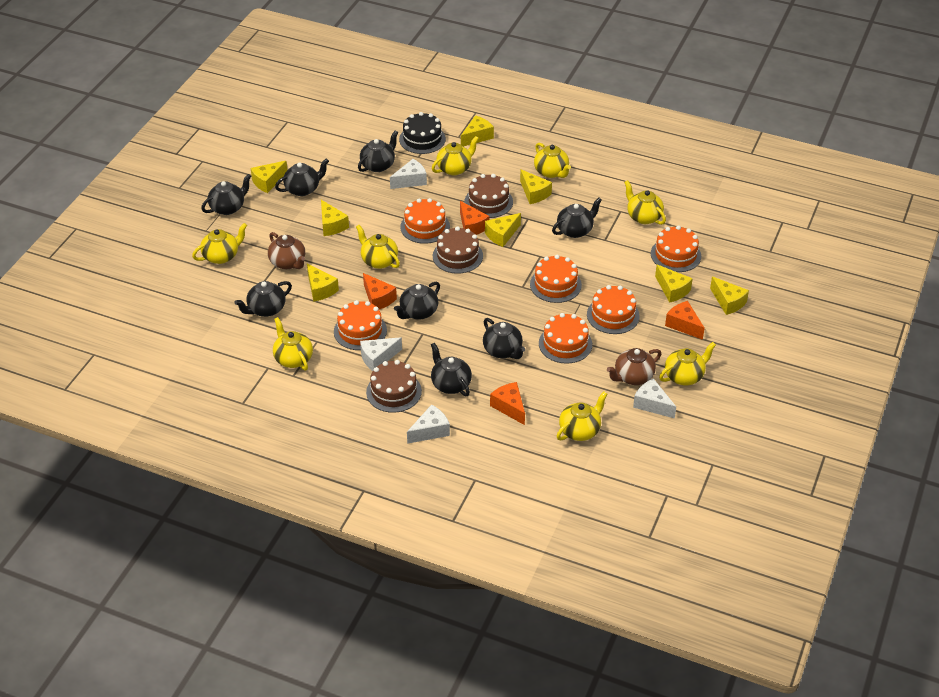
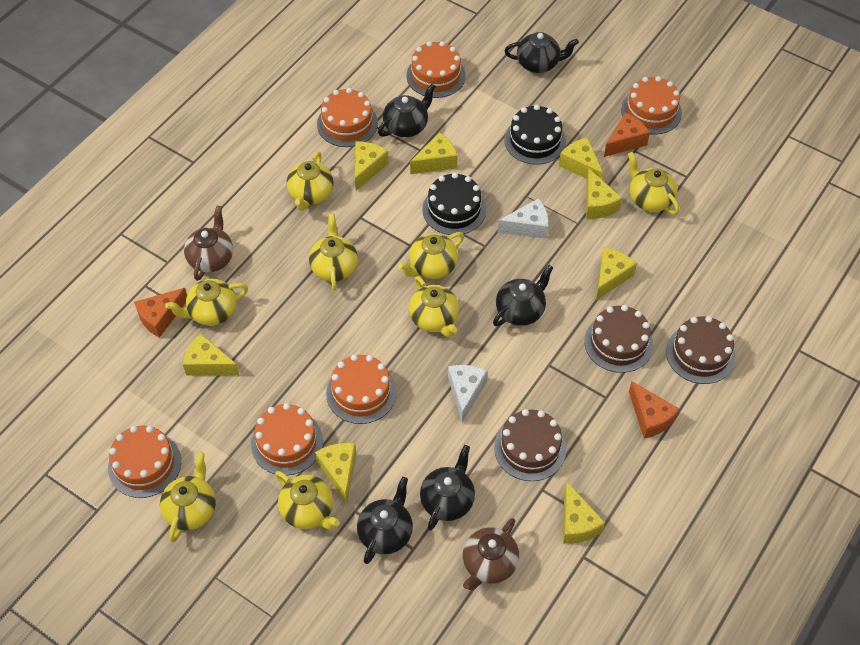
black cake: [399,112,446,154] = 1 -> [422,173,486,235] [504,105,566,165] = 2
black teapot: [201,174,251,215] [234,281,292,317] [275,158,329,196] [358,130,398,172] [394,282,440,320] [431,343,472,396] [483,318,525,359] [552,198,602,238] = 8 -> [357,477,413,564] [378,84,436,137] [420,445,475,530] [493,265,553,326] [504,32,579,73] = 5
orange cheese: [363,273,397,310] [460,201,490,235] [490,382,525,425] [665,301,705,340] = 4 -> [134,288,187,338] [604,113,650,157] [629,381,679,439] = 3
white cheese: [360,337,402,371] [390,159,427,189] [407,404,450,444] [633,378,676,419] = 4 -> [448,365,488,422] [498,198,549,239] = 2

